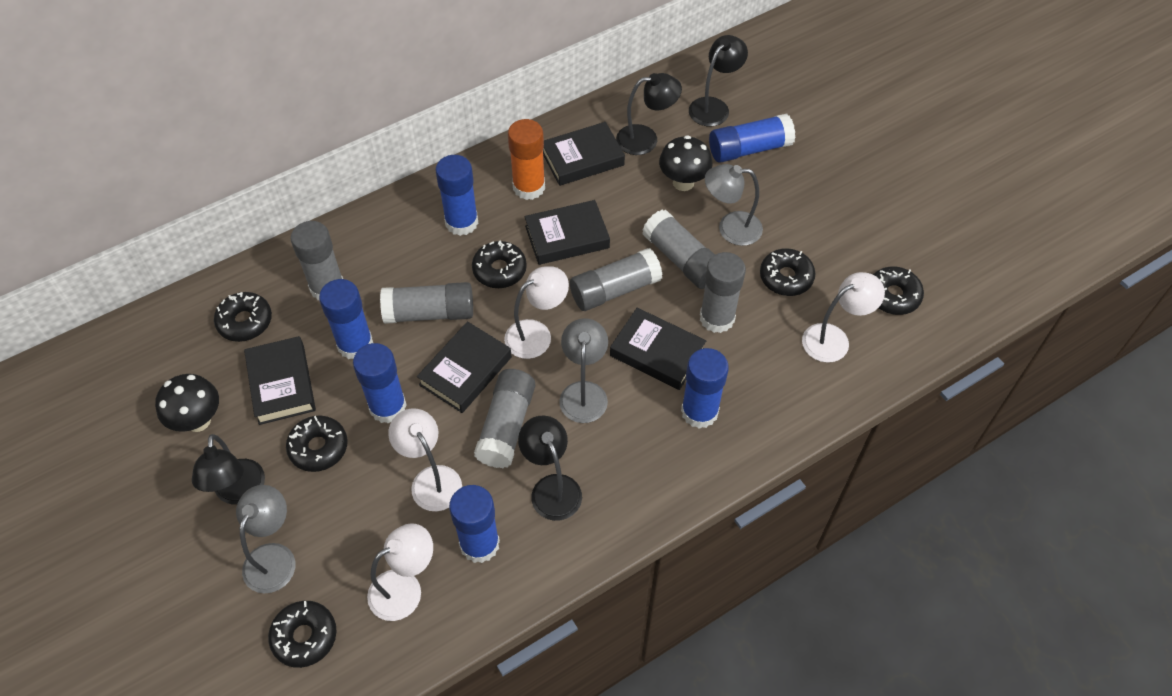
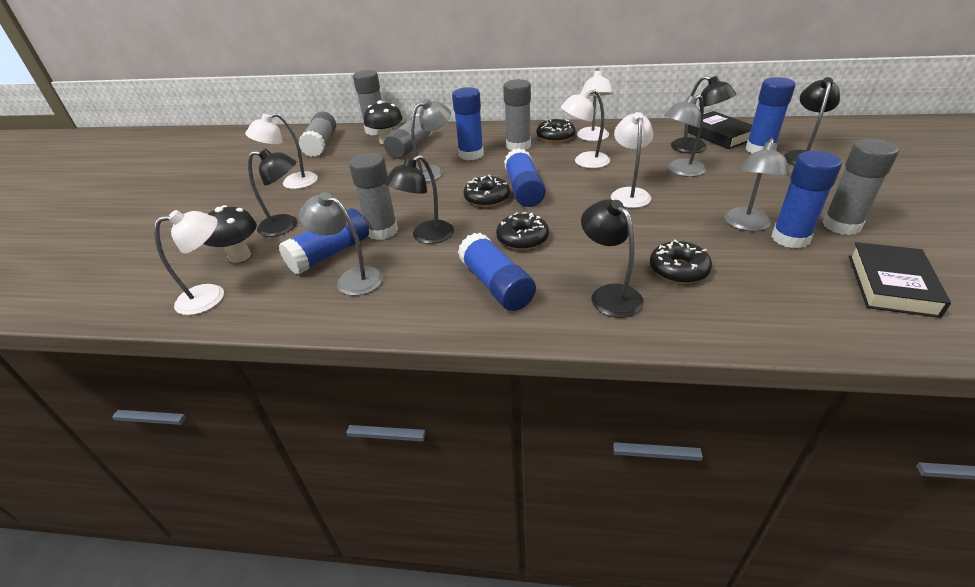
black book: [244,336,316,425] [417,321,512,413] [525,200,610,265] [543,122,625,186] [610,308,706,390] = 5 -> [688,111,752,149] [849,242,951,318] = 2
black donut: [214,292,272,342] [268,601,337,668] [286,415,348,472] [472,240,527,288] [760,248,815,296] [873,266,924,315] = 6 -> [464,175,510,207] [496,212,549,250] [537,119,575,143] [650,240,712,284] = 4
black lamp: [192,434,265,505] [518,416,582,521] [616,73,682,155] [689,35,748,127] = 4 -> [248,148,297,237] [384,155,454,244] [581,200,644,318] [671,76,736,153] [784,77,840,165] = 5
grey lamp: [236,485,295,593] [559,318,608,423] [705,164,763,246] = 3 -> [299,192,383,296] [411,99,451,182] [664,94,706,177] [724,138,789,231] = 4
orange glue stick: [508,119,545,200] = 1 -> none = 0
white lamp: [367,523,433,621] [388,408,462,511] [504,266,569,359] [802,272,885,362] = 4 -> [154,210,224,315] [245,113,318,189] [561,89,610,168] [577,68,614,141] [611,112,653,208] = 5

